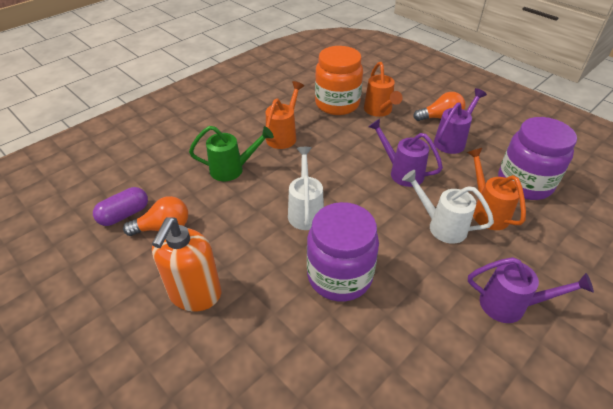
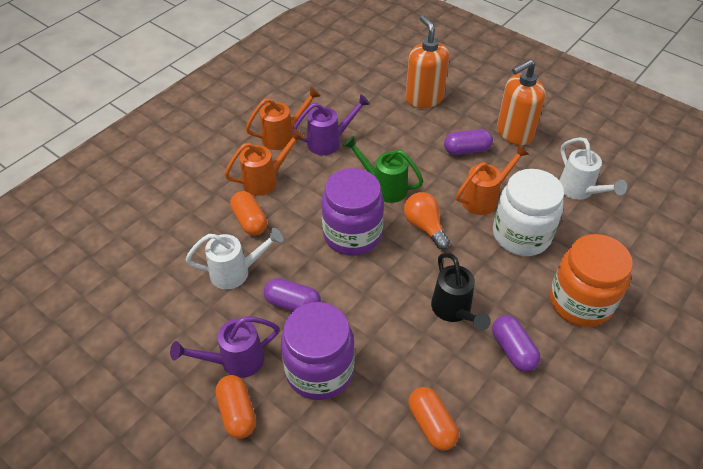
black watering can: none = 0 -> [431,253,491,331] = 1
orange capsule: none = 0 -> [215,375,256,439] [230,191,267,236] [409,387,459,451] = 3
orange light bulb: [123,196,188,236] [413,92,466,121] = 2 -> [404,192,450,249] = 1
orange soap dispenser: [152,217,221,312] = 1 -> [406,15,449,108] [497,59,546,145] = 2
purple capsule: [93,187,148,226] = 1 -> [264,278,321,311] [444,129,493,155] [492,315,541,372] = 3
purple watering can: [368,119,443,187] [434,88,487,154] [468,257,594,323] = 3 -> [170,316,279,378] [292,94,370,155] = 2
white jar: none = 0 -> [493,169,564,256] = 1

